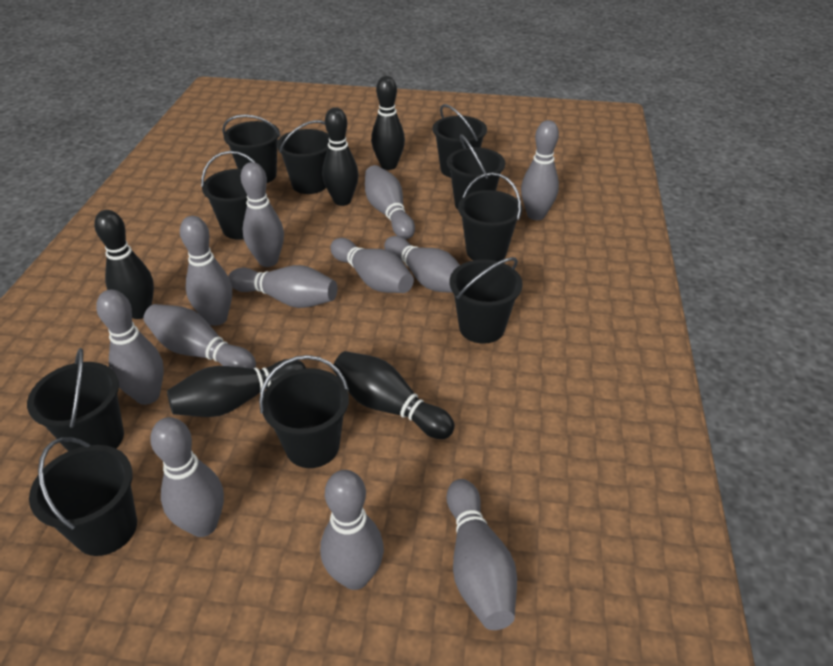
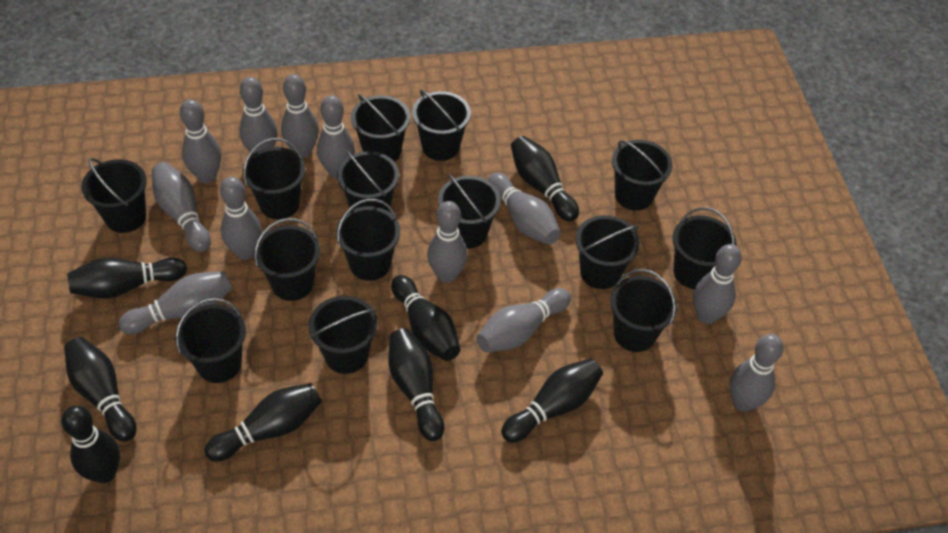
black bowling pin: [94,210,154,319] [167,359,306,417] [322,107,359,206] [333,351,455,439] [371,76,405,170] = 5 -> [61,406,120,483] [64,337,136,442] [67,257,187,299] [204,383,322,462] [389,328,444,441] [391,275,460,361] [501,358,603,443] [511,136,579,221] = 8
black bucket: [27,348,124,451] [29,437,137,556] [201,151,256,240] [222,114,281,183] [259,355,349,468] [277,120,329,194] [433,104,487,178] [447,134,505,210] [450,257,523,344] [458,173,522,262] = 10 -> [81,158,147,233] [175,298,246,383] [243,138,305,219] [254,218,320,301] [309,296,378,374] [336,199,400,281] [337,150,399,212] [351,94,410,162] [412,90,471,161] [438,174,501,249] [576,215,640,289] [610,269,677,352] [612,140,673,211] [673,207,737,289] = 14

